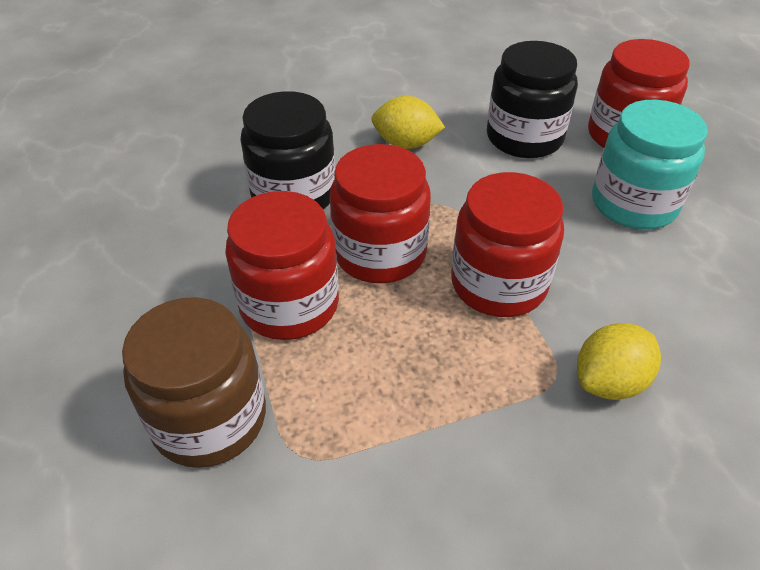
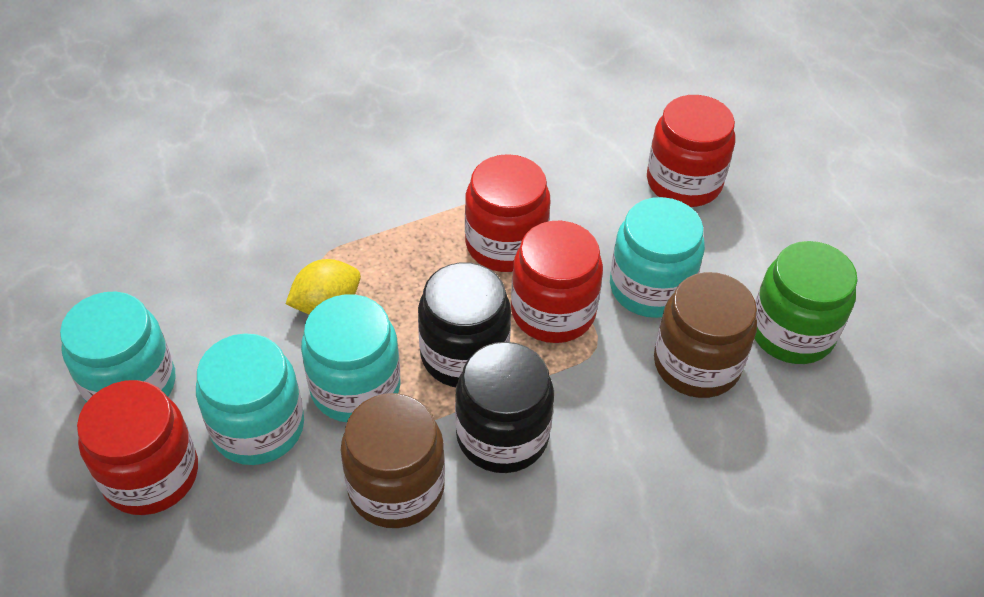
brown jar: [122,297,266,468] = 1 -> [341,393,445,528] [654,272,757,398] = 2
green jar: none = 0 -> [754,241,858,364] = 1
turquoise jar: [592,100,708,230] = 1 -> [60,291,175,402] [196,333,304,465] [301,294,400,422] [610,197,705,318] = 4
yellow lemon: [371,96,445,149] [577,323,661,400] = 2 -> [286,259,361,314] = 1

